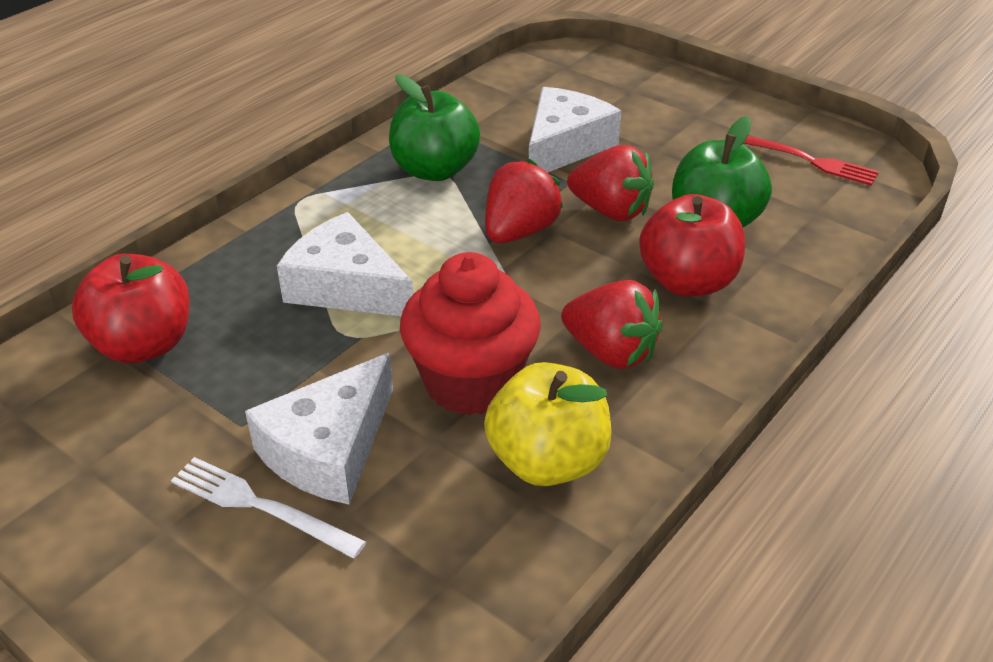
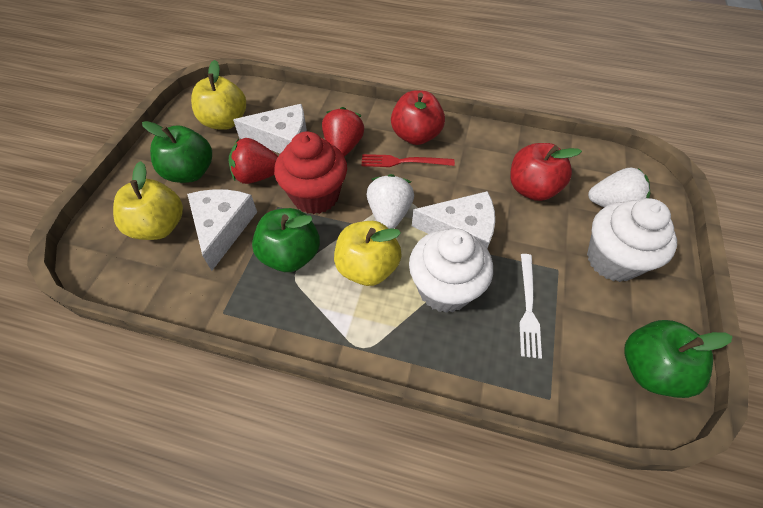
green apple: [389,74,480,181] [672,116,772,227] = 2 -> [142,121,212,183] [252,208,320,272] [624,320,733,398] = 3
red strawberry: [485,159,563,243] [561,280,663,369] [567,145,654,221] = 3 -> [229,138,278,184] [322,107,364,157] = 2
white cupcake: none = 0 -> [409,228,493,313] [587,198,677,282] = 2
white strawberry: none = 0 -> [366,174,414,229] [588,168,650,207] = 2
yellow apple: [484,362,612,486] = 1 -> [113,161,183,240] [191,60,246,130] [334,221,402,286] = 3

